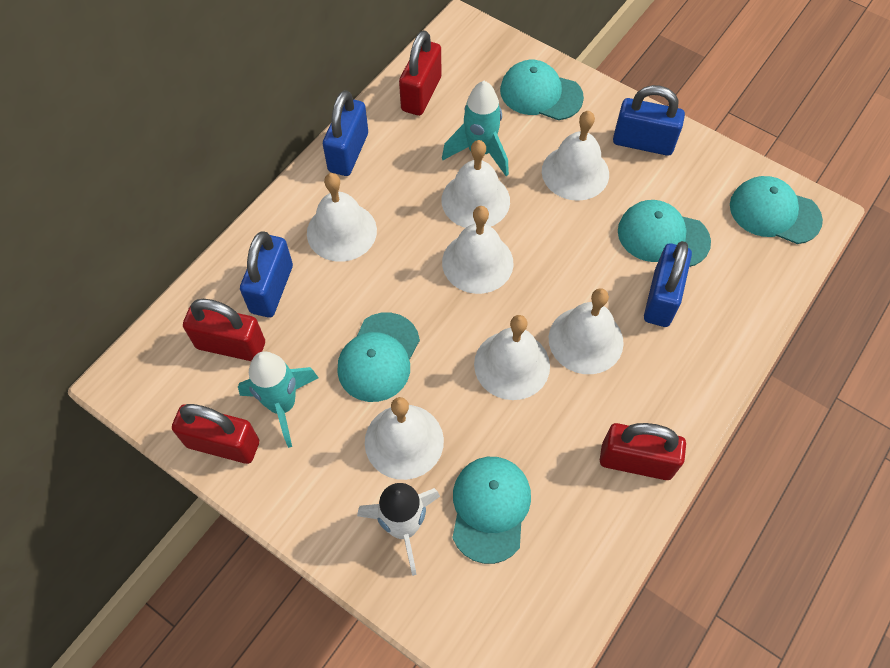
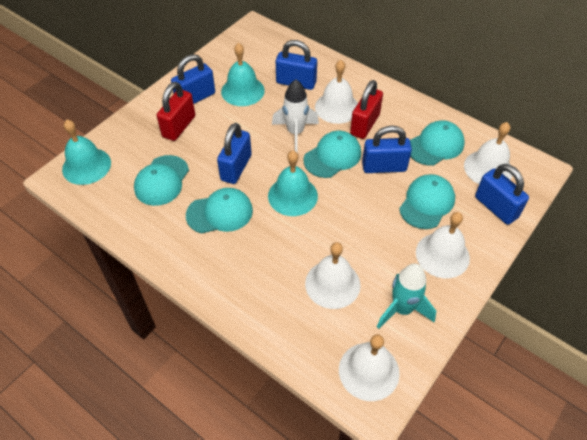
blue padlock: [240,232,293,317] [323,90,368,176] [613,85,685,156] [644,241,692,327] = 4 -> [171,54,215,104] [217,123,252,184] [276,40,317,90] [362,125,412,173] [475,164,529,225] = 5
red padlock: [172,404,259,464] [183,299,265,361] [399,30,441,116] [600,423,686,480] = 4 -> [156,82,195,141] [350,80,383,139] = 2
turquoise bell: none = 0 -> [62,120,111,185] [221,43,265,106] [268,151,318,216] = 3
turquoise rocket: [238,351,319,448] [442,81,509,176] = 2 -> [377,264,436,329] = 1
white bell: [307,173,377,262] [365,397,444,480] [442,140,510,228] [442,206,514,294] [474,315,550,400] [542,111,609,201] [549,288,624,374] = 7 -> [305,242,361,309] [315,60,358,124] [339,334,400,401] [416,212,470,278] [464,122,513,184] = 5

